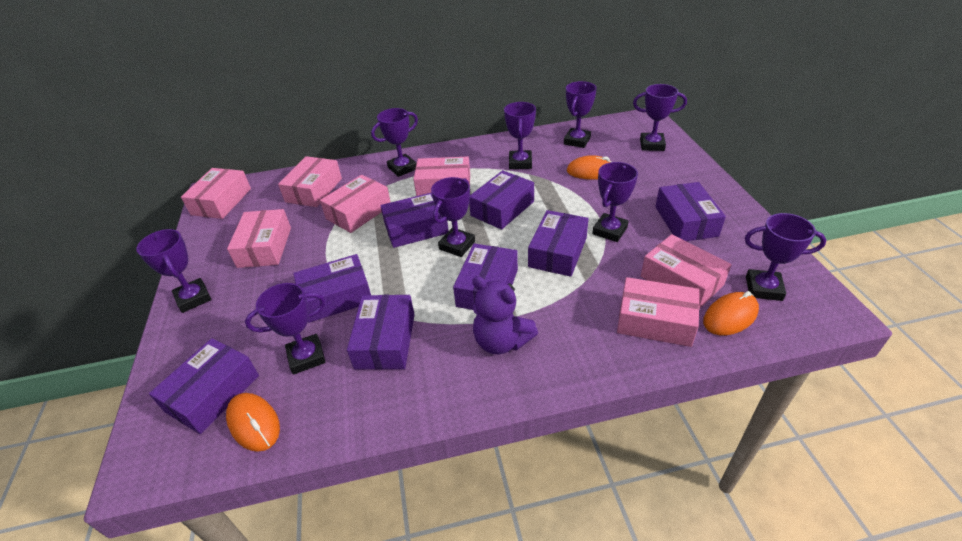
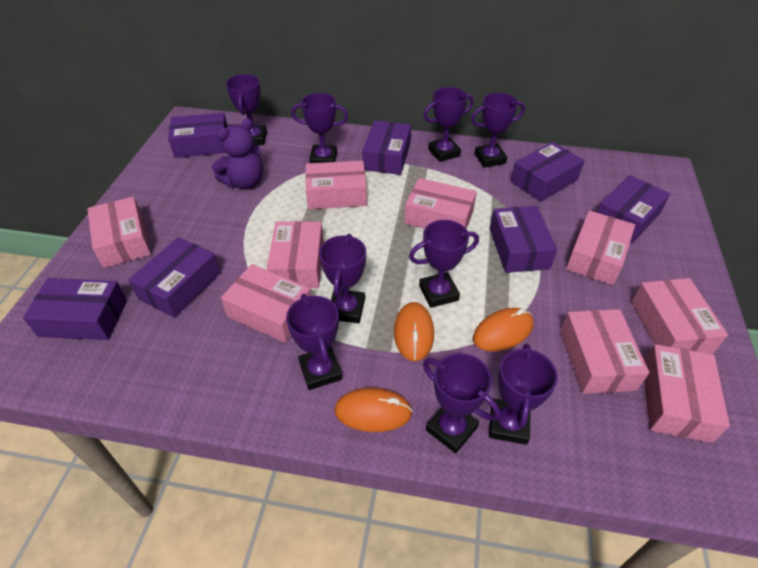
pink box: [181,168,251,219] [227,209,291,268] [278,156,342,207] [320,175,391,233] [413,157,470,196] [617,277,699,347] [641,234,732,309] = 7 -> [87,197,151,268] [221,264,312,343] [267,221,324,288] [305,161,367,209] [404,178,477,229] [560,309,649,394] [566,210,635,285] [631,278,728,354] [644,344,730,443] = 9
purple box: [149,338,259,434] [293,254,371,323] [347,295,415,370] [381,192,449,248] [453,244,518,310] [469,170,534,230] [528,210,589,277] [655,182,726,241] = 8 -> [23,278,127,340] [129,237,221,318] [168,113,228,158] [362,120,411,175] [490,206,557,273] [511,142,584,202] [597,175,670,243] = 7

